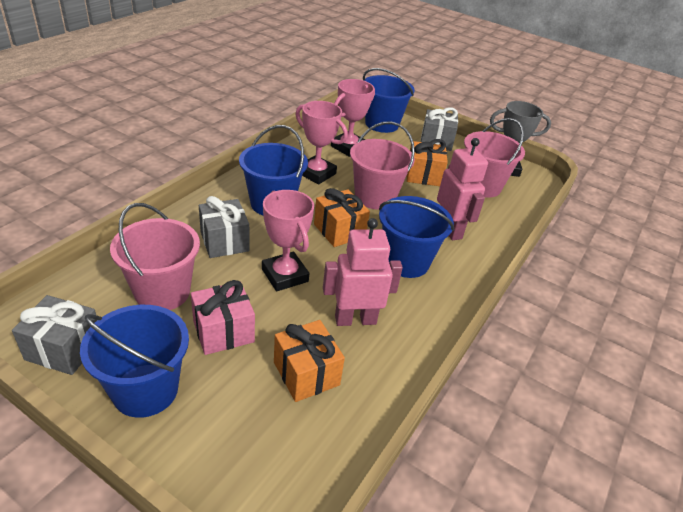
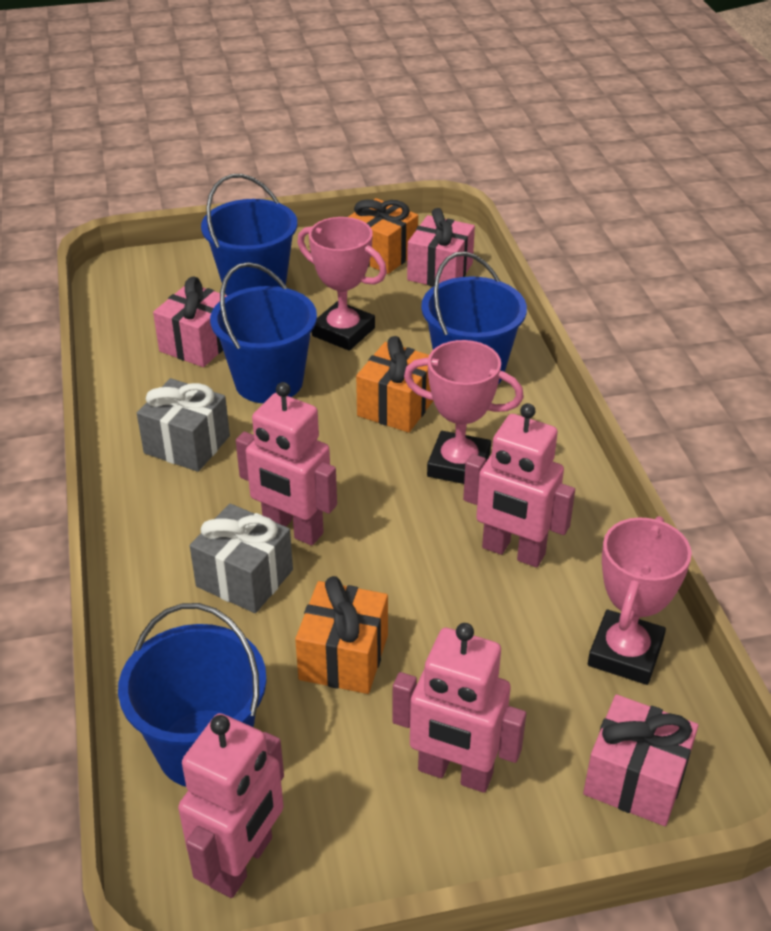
grey gift: [12,295,97,375] [199,196,249,258] [421,107,458,151] = 3 -> [137,378,230,472] [190,504,293,613] = 2
grey trophy: [490,101,551,177] = 1 -> none = 0
pink bucket: [110,203,200,310] [350,122,415,210] [464,118,525,198] = 3 -> none = 0
pink gift: [191,280,255,355] = 1 -> [153,276,227,367] [407,208,475,286] [583,694,698,826] = 3
pink robot: [323,218,403,326] [437,138,488,240] = 2 -> [178,713,284,898] [236,382,337,545] [392,623,526,793] [463,403,575,567] = 4

